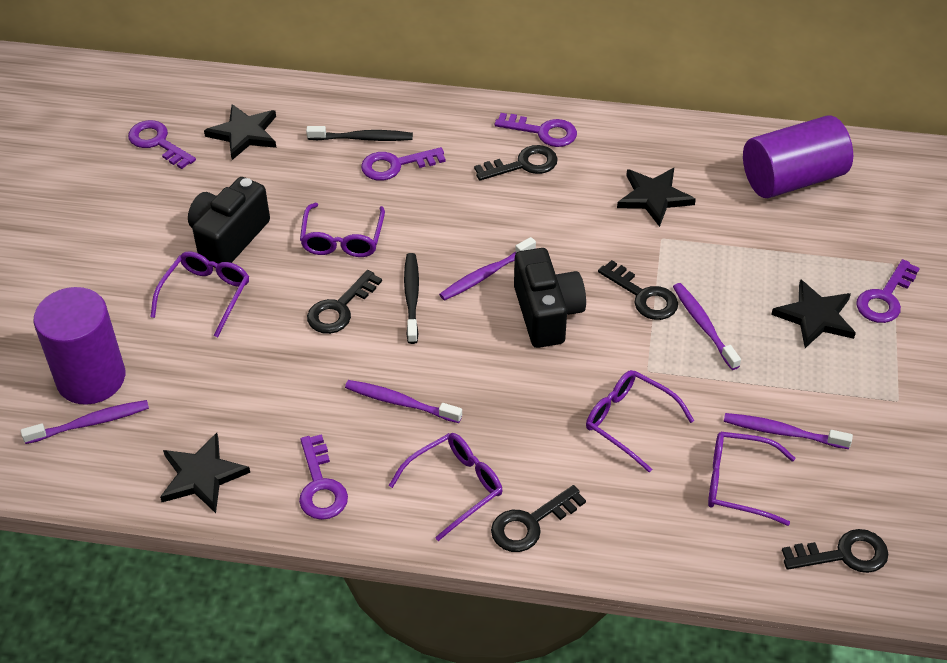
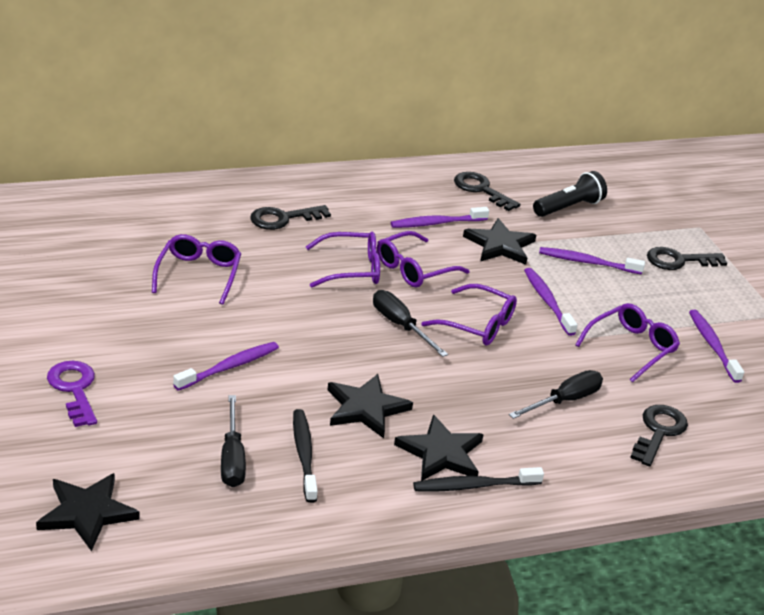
black camera: [188,177,270,268] [514,248,586,348] = 2 -> none = 0
black flashlight: none = 0 -> [533,171,607,217] = 1
black key: [307,270,382,334] [474,145,558,181] [491,485,586,552] [598,260,678,320] [782,529,888,573] = 5 -> [250,205,331,230] [454,172,520,211] [630,405,688,466] [647,247,727,270] = 4
black screwdriver: none = 0 -> [221,395,246,487] [373,290,448,357] [509,370,603,419] = 3
purple cylinder: [33,287,125,405] [743,115,853,198] = 2 -> none = 0
purple key: [128,120,196,169] [299,434,348,520] [361,147,445,181] [494,113,577,147] [856,259,920,323] = 5 -> [47,361,97,427] = 1

